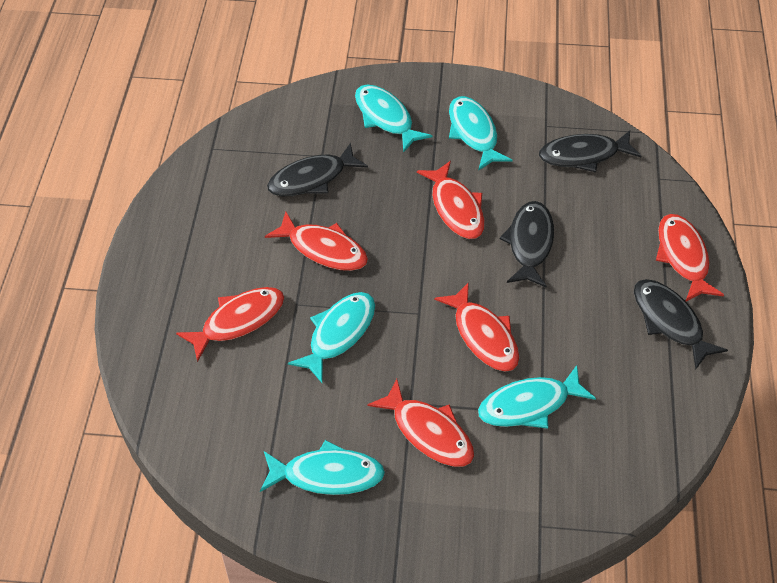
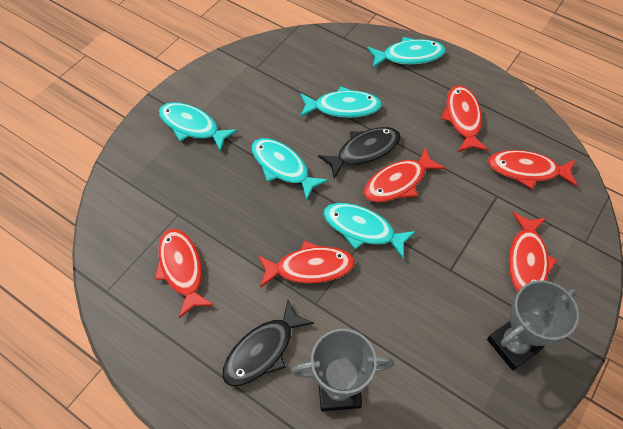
black fish: [267,143,368,196] [500,201,554,288] [539,130,641,172] [634,279,728,369] = 4 -> [222,300,314,386] [318,127,401,179] = 2
grey trophy: none = 0 -> [291,329,394,411] [487,280,579,370] = 2

